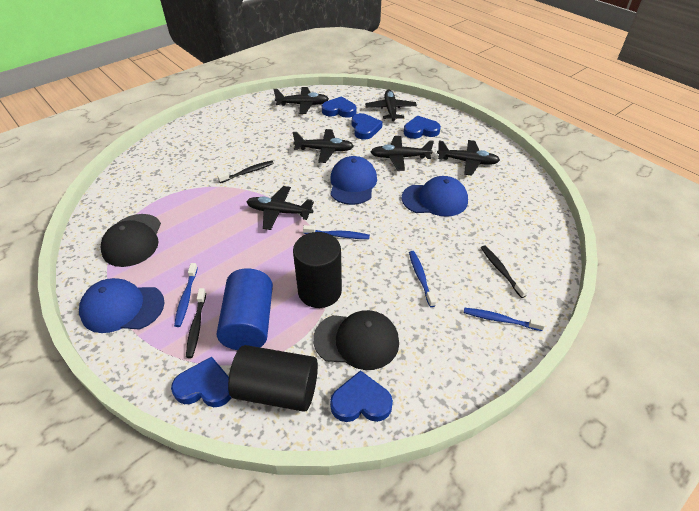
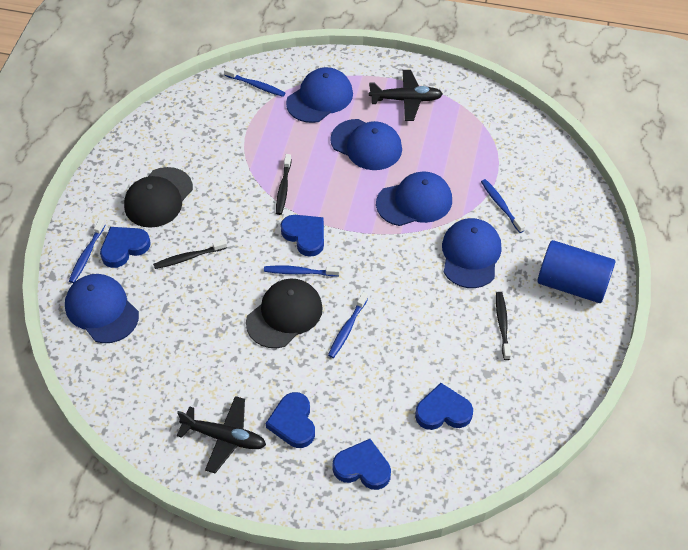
black cylinder: [228,345,318,412] [293,232,342,308] = 2 -> none = 0
black plane: [246,186,314,230] [273,87,329,114] [292,129,354,163] [365,90,417,121] [370,136,434,171] [437,140,500,176] = 6 -> [177,396,266,473] [369,70,443,121] = 2
blue cap: [79,278,165,333] [330,156,377,205] [402,176,468,217] = 3 -> [65,274,139,343] [286,67,353,123] [330,119,402,170] [376,171,452,226] [442,218,502,288] = 5
blue toothbrush: [174,263,198,327] [303,225,370,239] [409,251,436,307] [464,308,545,331] = 4 -> [69,219,105,283] [224,67,285,97] [264,266,340,277] [328,292,368,358] [481,179,525,233] = 5

